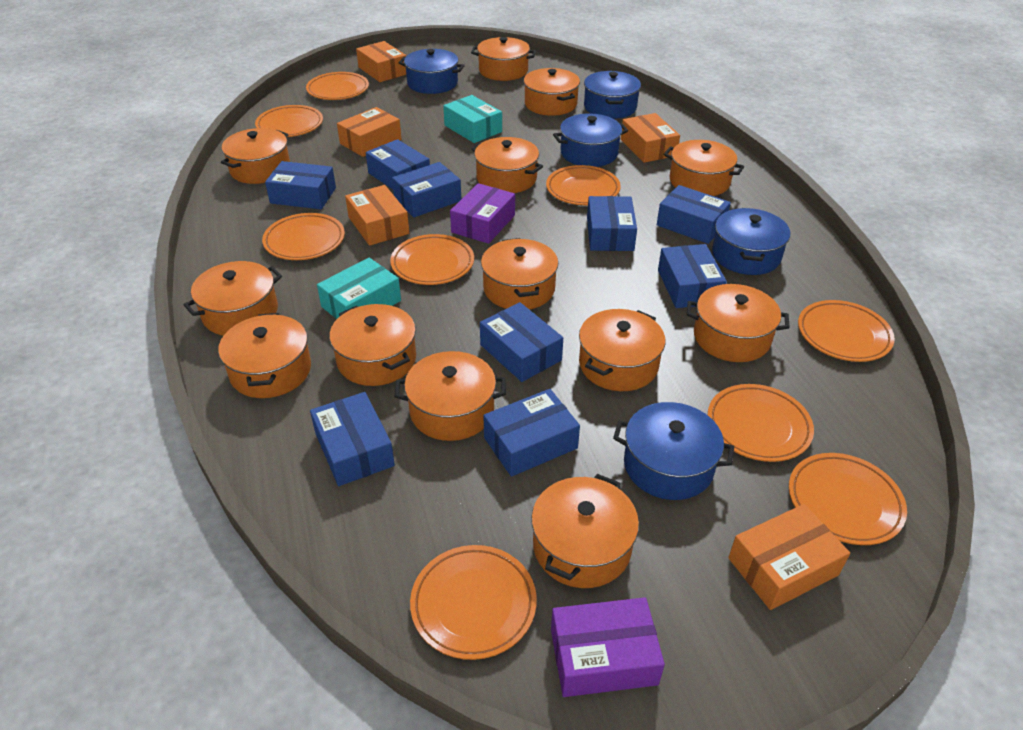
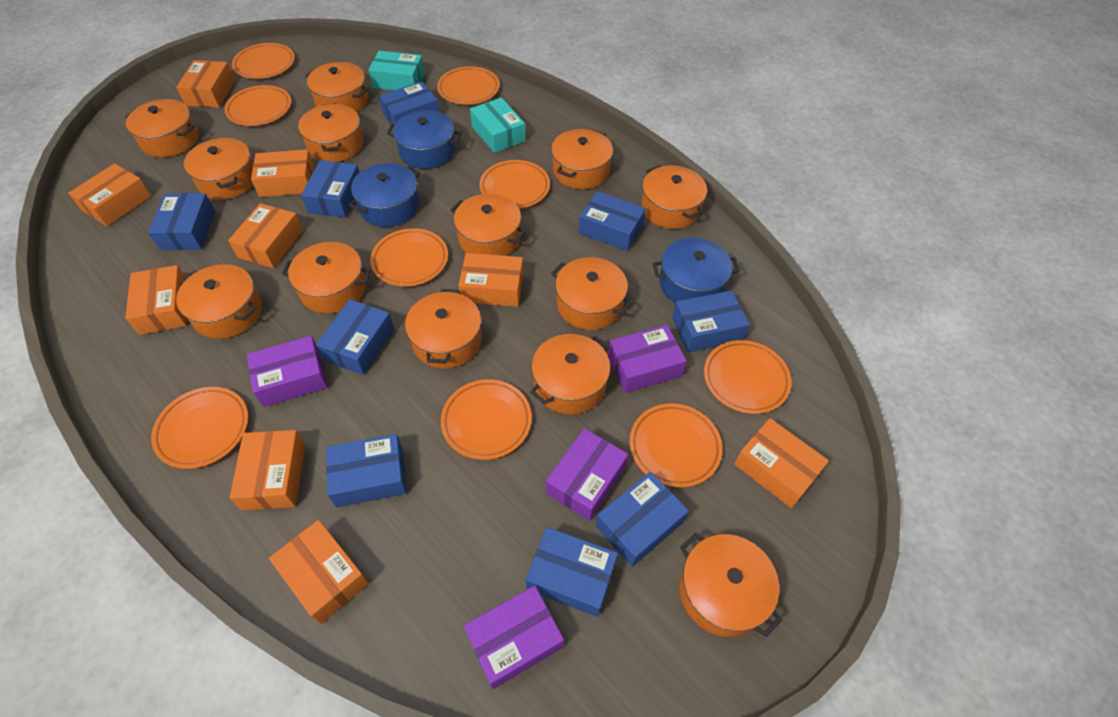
blue pot: [399,49,465,94] [553,114,628,167] [584,71,641,119] [613,402,734,500] [712,208,790,275] = 5 -> [349,163,420,227] [387,110,462,169] [653,238,740,303] = 3
orange box: [337,107,402,157] [345,185,409,246] [356,41,406,82] [621,113,680,163] [728,504,850,610] = 5 -> [68,163,151,227] [125,265,187,335] [176,60,235,108] [228,203,303,268] [230,430,305,510] [251,149,314,197] [269,520,369,624] [458,253,524,307] [734,418,829,508] = 9
purple box: [450,183,515,244] [551,597,665,697] = 2 -> [247,336,328,407] [464,585,564,689] [546,428,628,521] [608,325,687,393] = 4

